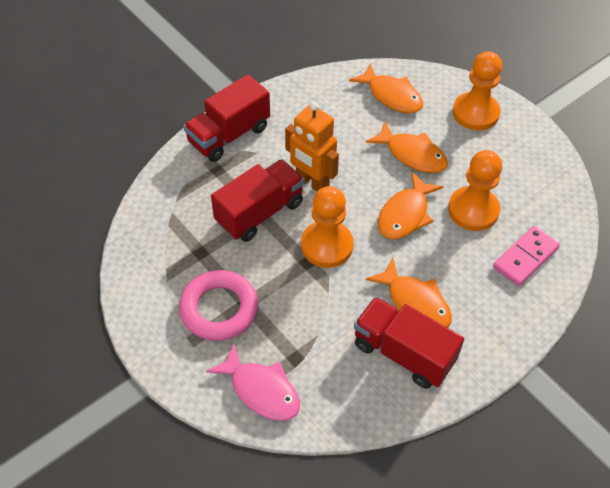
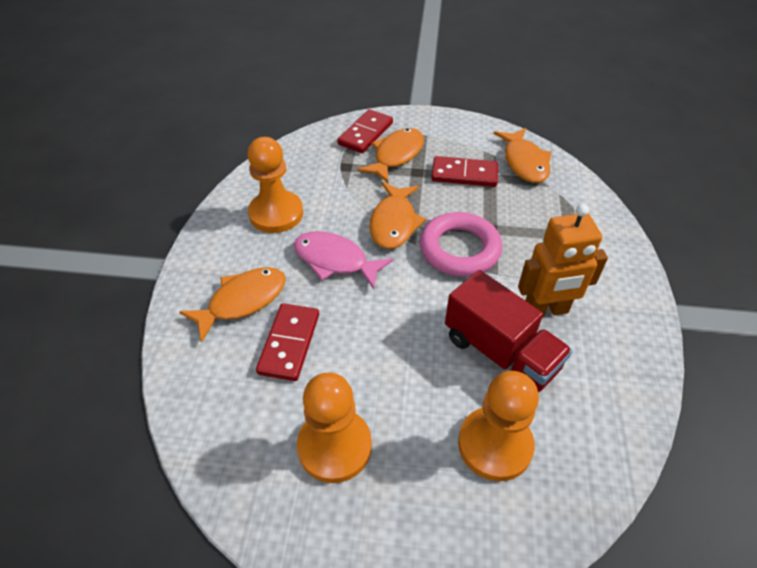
pink domino: [493,226,560,286] = 1 -> none = 0
red domino: none = 0 -> [256,303,319,381] [337,109,393,153] [431,156,498,187] = 3
red truck: [184,74,270,162] [211,159,304,242] [354,297,464,389] = 3 -> [445,270,572,393] = 1

